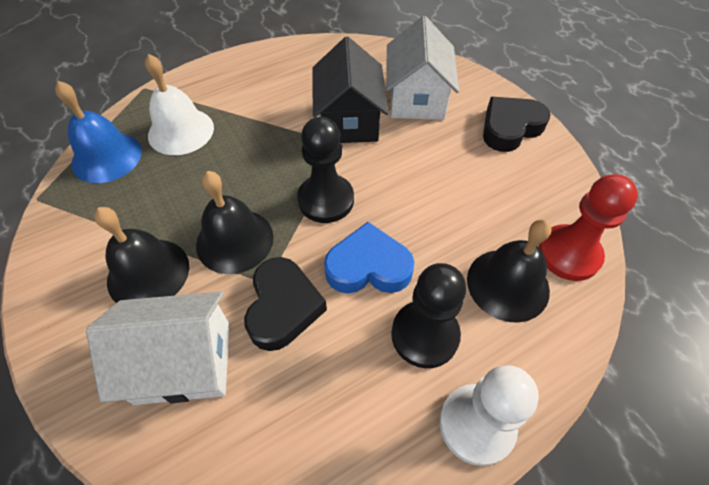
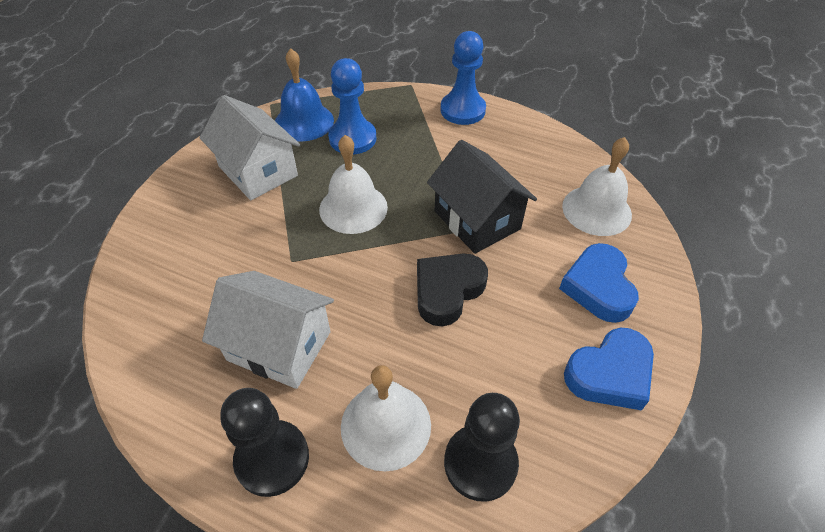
black bell: [94,207,189,303] [196,171,274,274] [467,219,552,323] = 3 -> none = 0
black heart: [244,257,327,351] [483,97,551,152] = 2 -> [417,254,488,326] = 1
blue heart: [324,222,414,293] = 1 -> [559,243,639,323] [564,328,654,411] = 2
blue pawn: none = 0 -> [328,58,376,154] [440,31,486,125] = 2
red pawn: [538,174,638,281] = 1 -> none = 0
white bell: [145,54,214,155] = 1 -> [319,135,388,234] [341,365,431,471] [562,137,632,236] = 3
white pawn: [439,365,539,466] = 1 -> none = 0

